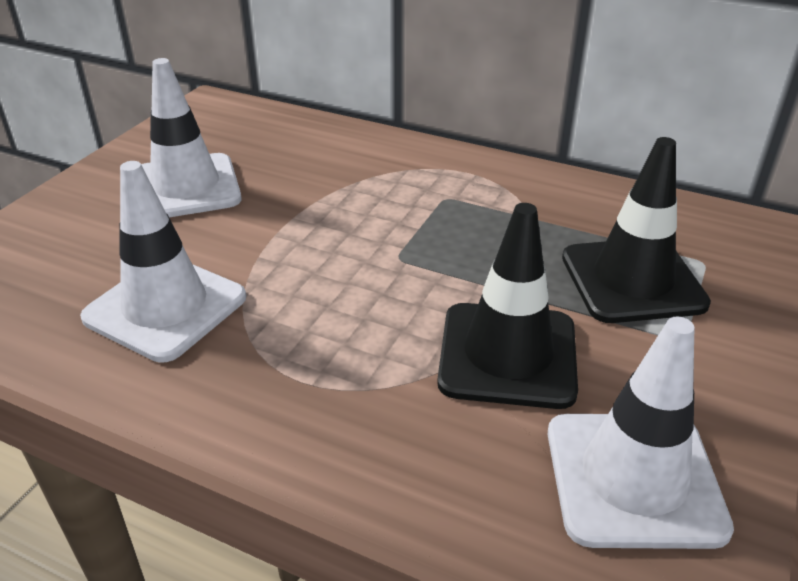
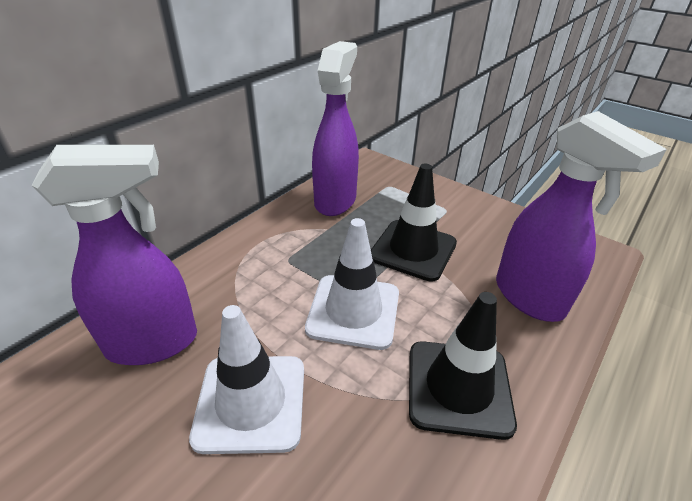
purple spray bottle: none = 0 -> [32,145,197,365] [312,41,359,216] [496,111,667,322] = 3
white traffic cone: [80,161,246,363] [141,58,242,218] [548,317,734,549] = 3 -> [189,305,304,454] [305,218,399,350] = 2

